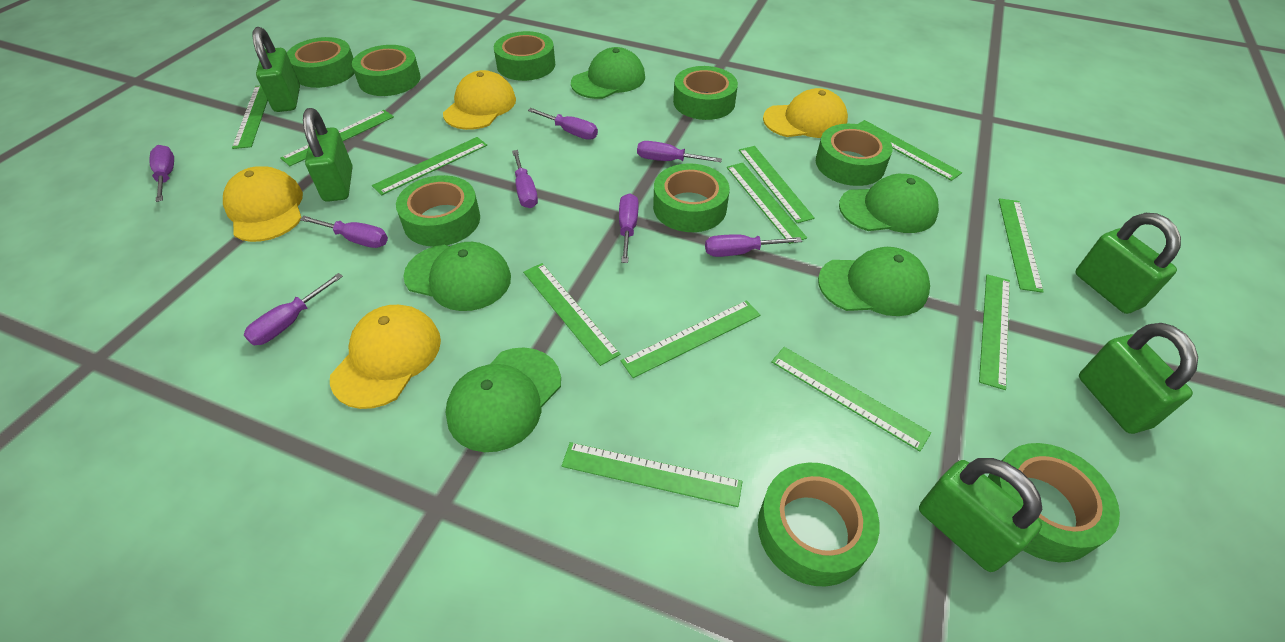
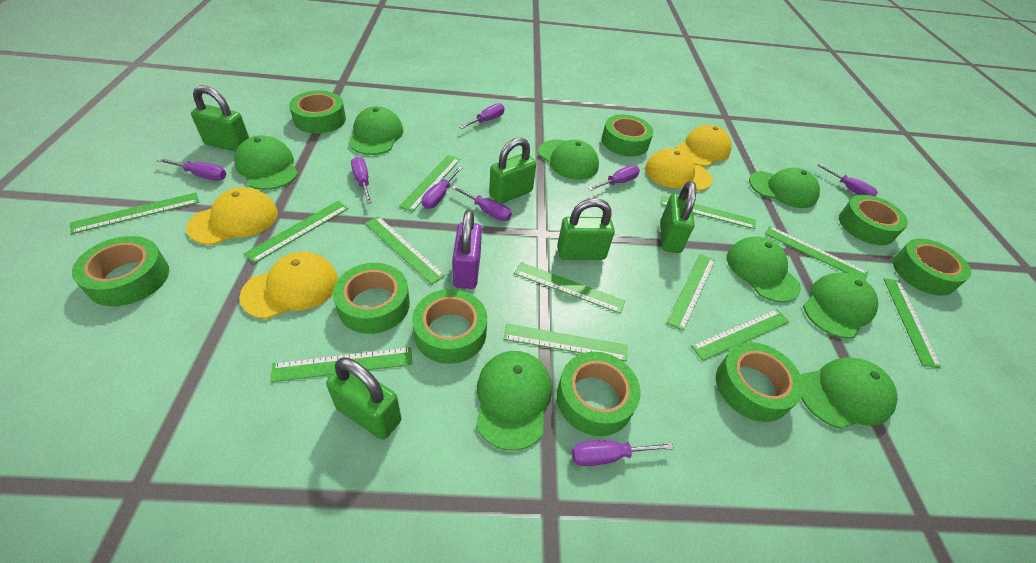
green cap: [403,242,511,311] [446,347,561,452] [571,47,645,99] [818,247,930,316] [839,174,939,233] = 5 -> [234,135,298,190] [349,106,403,155] [476,351,552,451] [538,140,599,180] [727,236,801,302] [749,168,820,208] [801,357,898,429] [803,272,879,339] = 8
purple padlock: none = 0 -> [452,209,482,289] = 1

